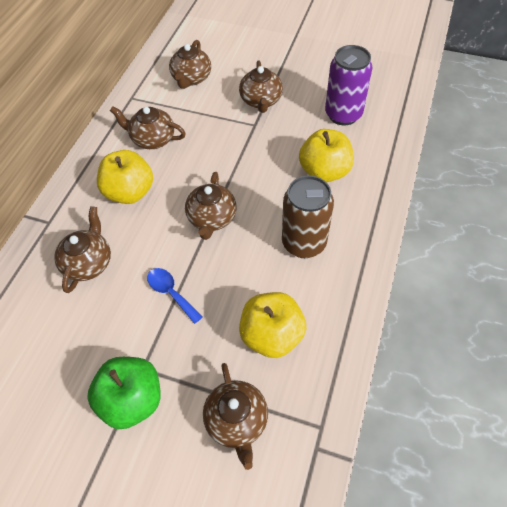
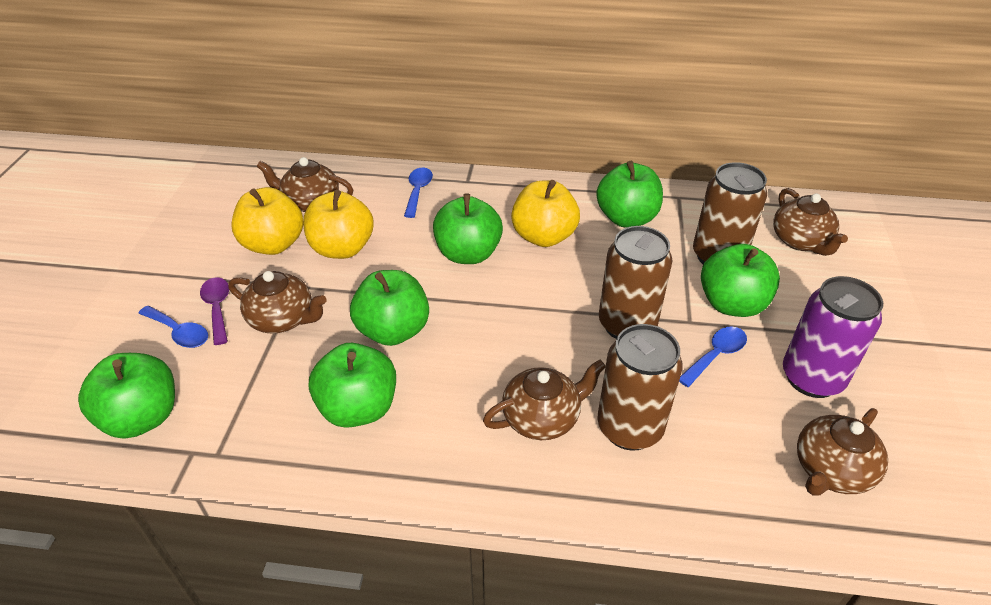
blue spoon: [147,268,202,324] = 1 -> [138,306,208,348] [404,168,433,218] [679,326,747,387] = 3
brown can: [282,175,334,258] = 1 -> [597,324,683,451] [599,226,672,339] [693,162,767,265] = 3
brown teapot: [54,206,111,293] [110,106,186,149] [169,40,211,89] [185,172,236,240] [203,363,268,470] [239,61,283,113] = 6 -> [228,271,327,334] [257,157,353,212] [483,360,606,440] [773,188,848,256] [797,408,888,496] = 5
green apple: [87,357,161,429] = 1 -> [78,353,175,439] [309,343,396,428] [350,270,429,346] [433,194,503,264] [596,161,663,227] [701,244,780,317] = 6
purple spoon: none = 0 -> [200,277,229,345] = 1

